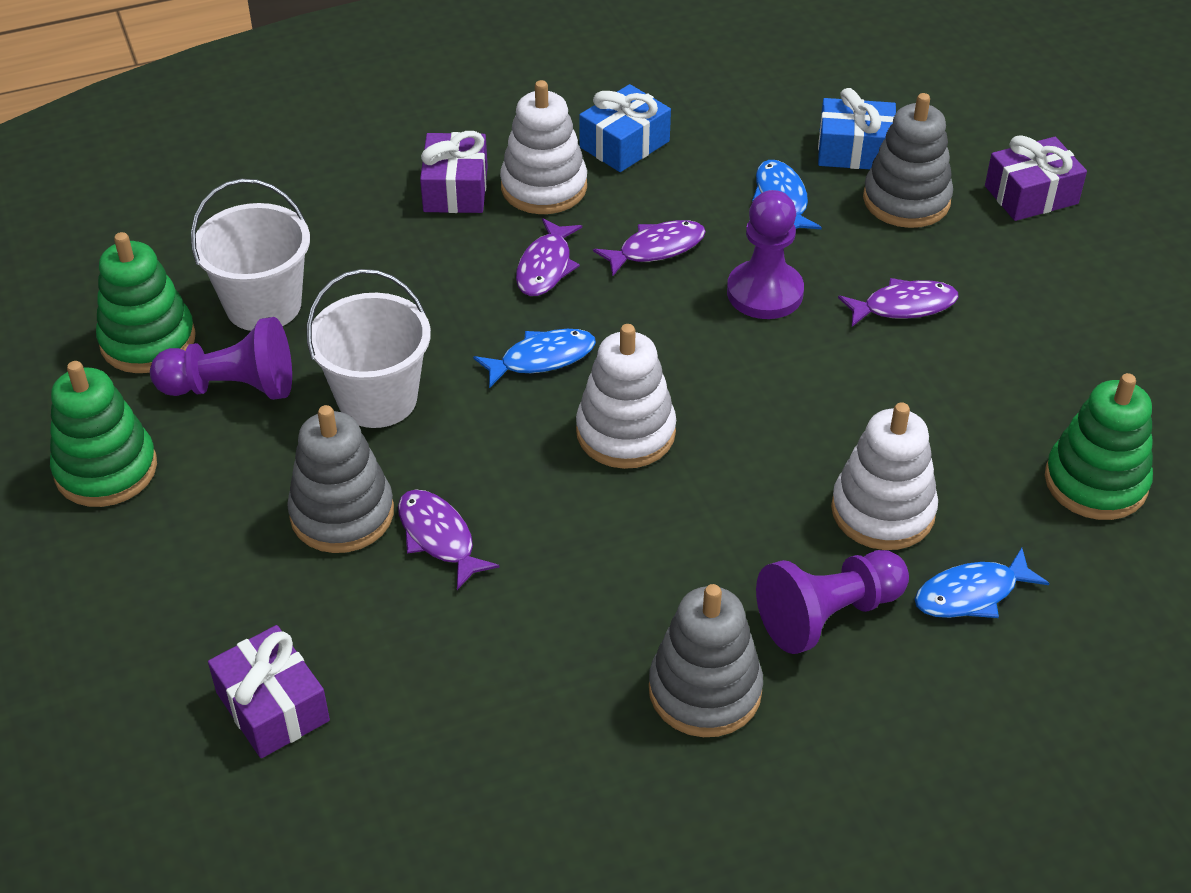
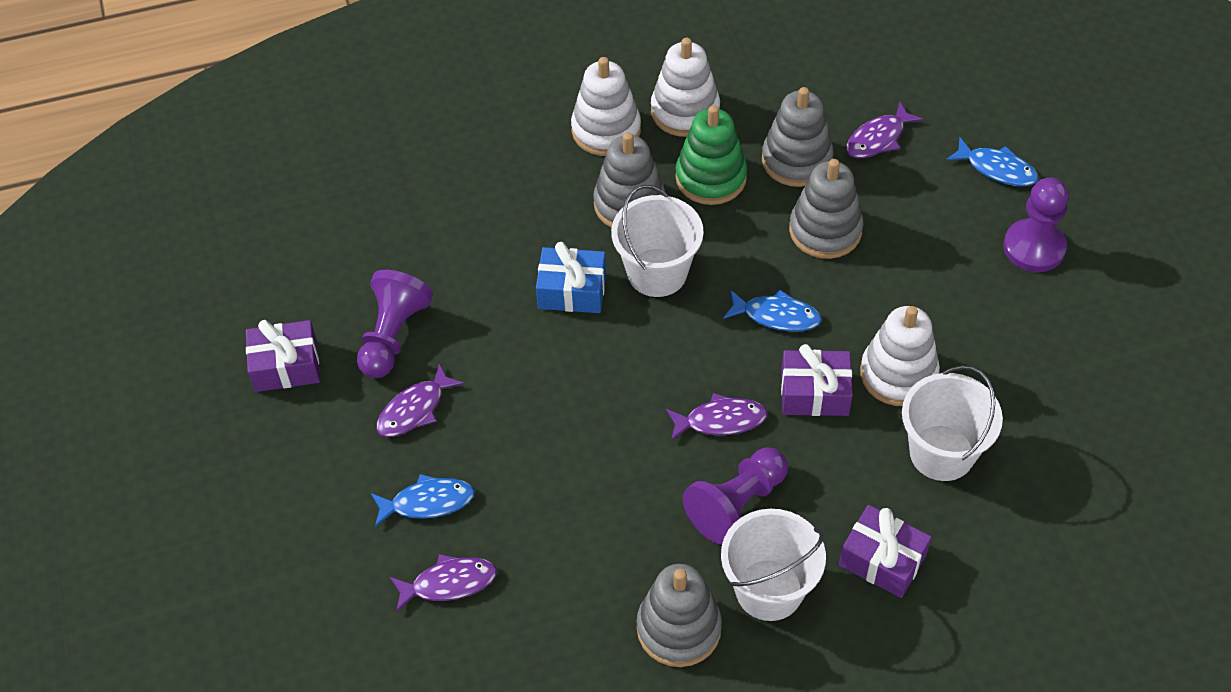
blue gift: [579,84,671,172] [818,88,896,169] = 2 -> [536,242,606,313] = 1
green stacking toy: [50,361,157,507] [96,232,196,373] [1045,373,1153,520] = 3 -> [675,105,747,205] = 1
grey stacking toy: [287,405,394,553] [649,584,763,737] [863,93,953,228] = 3 -> [593,132,665,228] [636,564,722,667] [762,87,834,187] [789,159,864,259] = 4
white bucket: [191,179,310,331] [307,269,431,428] = 2 -> [611,185,703,297] [721,509,826,621] [902,365,1003,481] = 3

